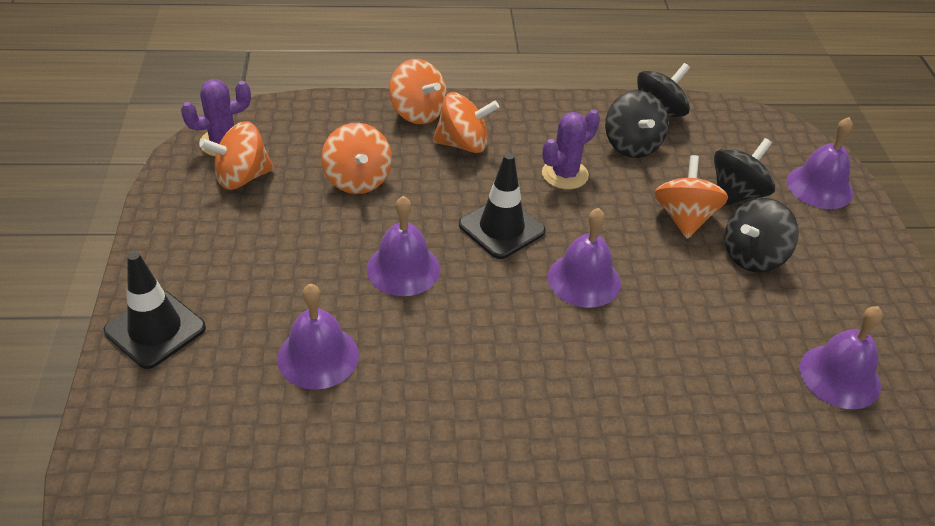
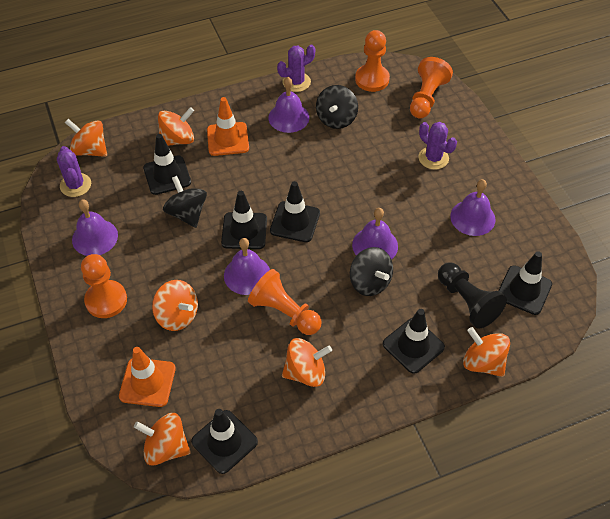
black pawn: none = 0 -> [438,263,507,328] = 1
black spinning top: [605,90,669,158] [637,63,690,118] [714,138,775,207] [725,198,799,272] = 4 -> [163,176,207,228] [316,85,358,129] [350,247,393,296] = 3
black traffic cone: [104,252,206,369] [459,153,546,259] = 2 -> [143,134,191,195] [191,409,258,474] [221,191,267,249] [270,181,320,242] [383,309,445,374] [498,251,552,315] = 6
orange pawn: none = 0 -> [81,254,127,318] [248,269,322,335] [355,30,390,92] [410,57,453,118] = 4
orange spinning top: [199,121,274,190] [321,123,392,194] [389,59,447,124] [433,92,499,153] [654,155,728,239] = 5 -> [65,119,107,157] [134,413,191,465] [152,280,198,331] [158,107,194,146] [282,338,332,387] [463,327,510,377] = 6
orange traffic cone: none = 0 -> [119,347,176,407] [207,97,249,156] = 2
purple cactus: [181,79,251,156] [542,110,600,189] = 2 -> [57,146,91,197] [277,44,316,92] [419,122,457,170] = 3

